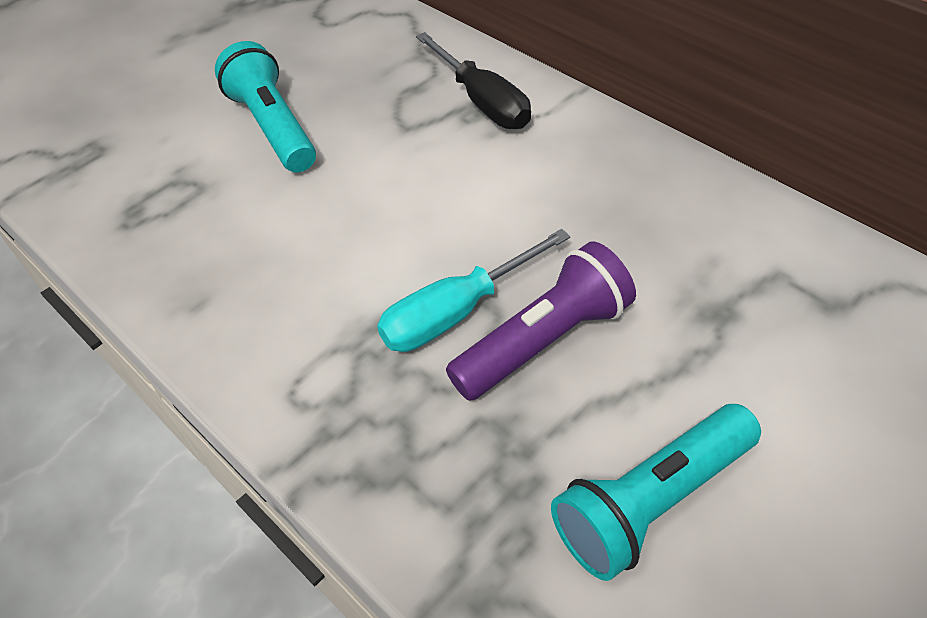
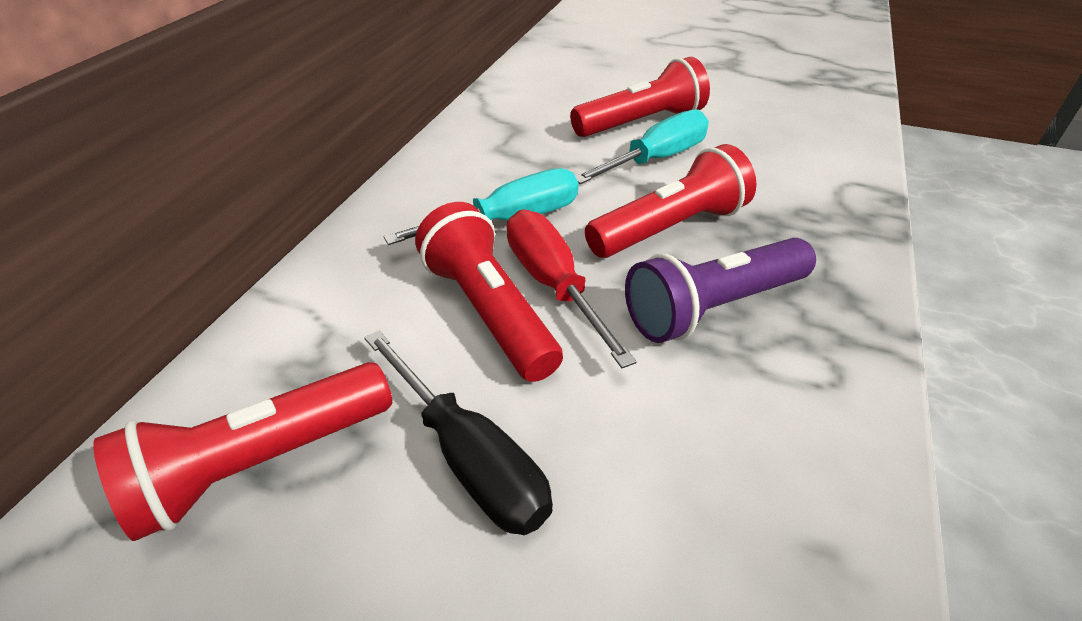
red flashlight: none = 0 -> [93,362,392,541] [415,202,563,382] [570,57,710,137] [585,144,757,258] = 4
red screwdriver: none = 0 -> [507,209,637,368] = 1
turquoise flashlight: [215,41,316,173] [551,404,761,581] = 2 -> none = 0
turquoise screwdriver: [377,229,570,352] = 1 -> [384,168,579,245] [575,109,709,184] = 2

